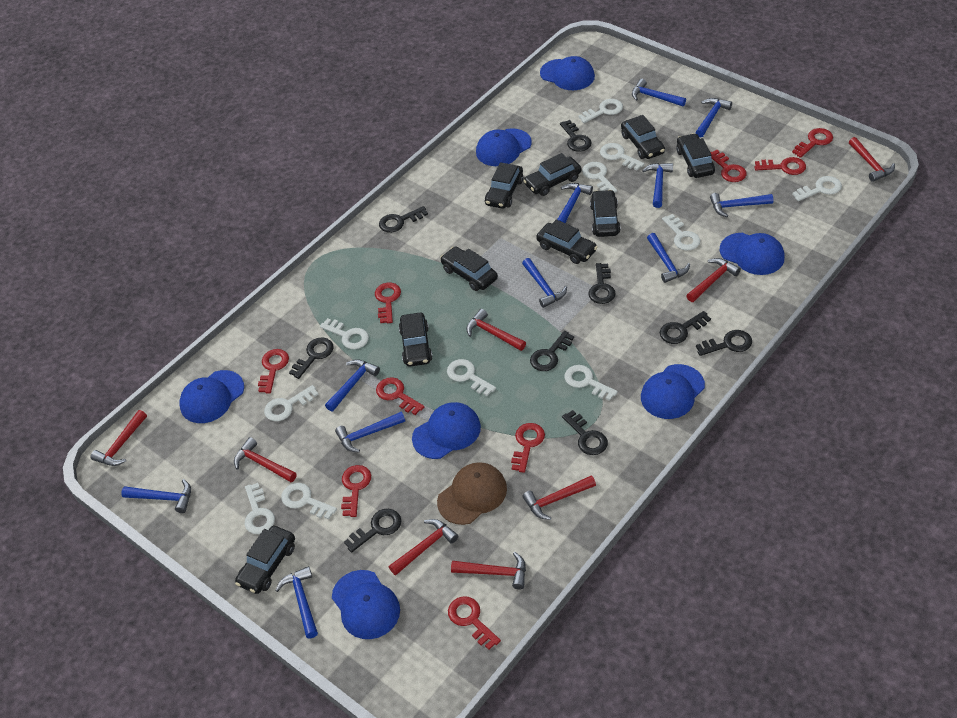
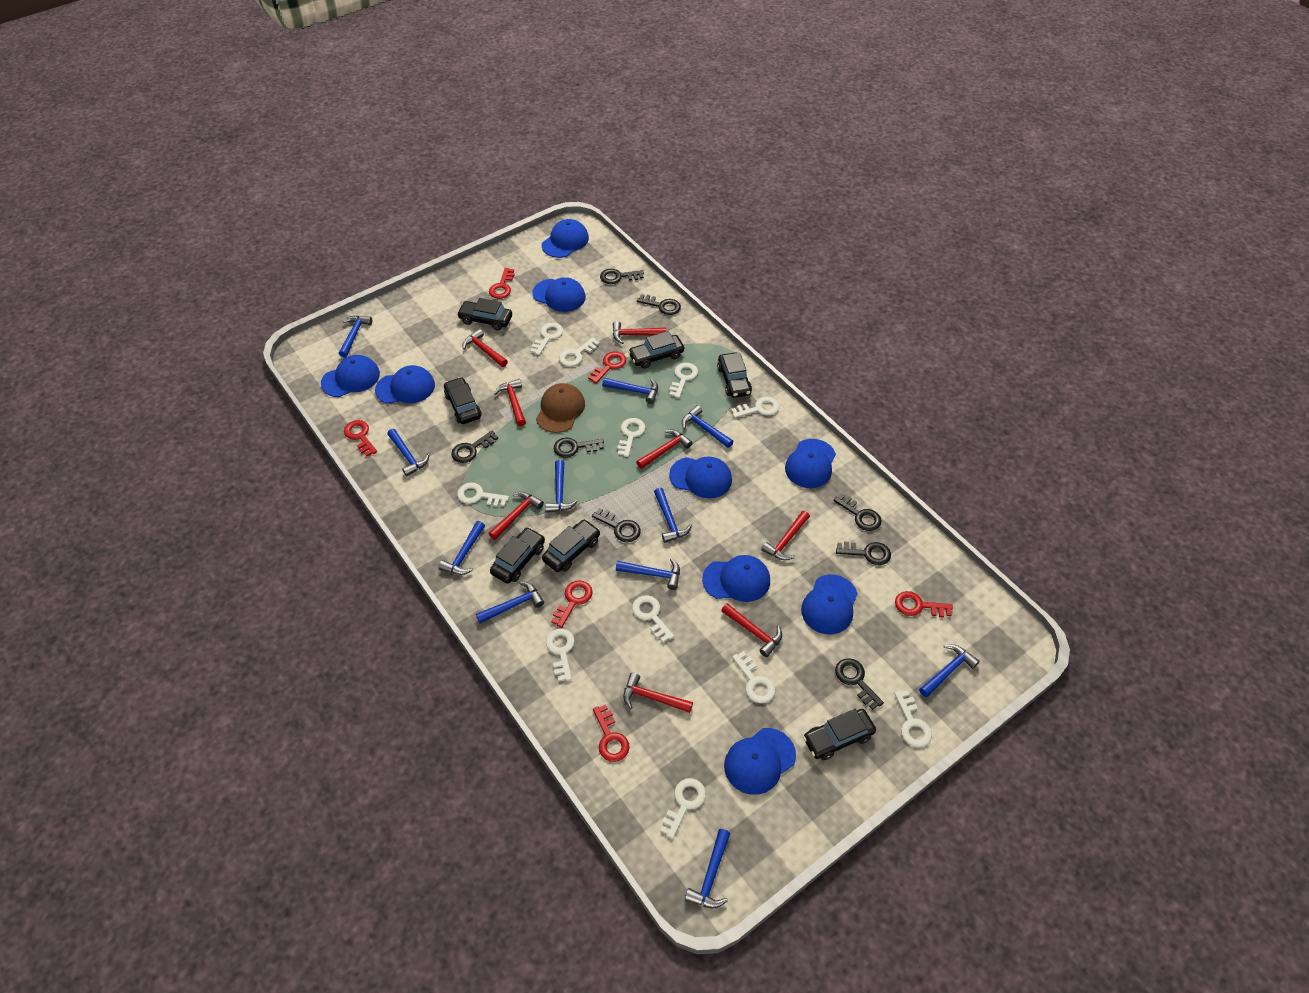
black car: [235,526,295,594] [399,313,433,367] [440,247,498,291] [485,162,523,209] [523,153,581,196] [536,219,597,264] [590,190,620,237] [621,115,665,159] [676,133,715,178] = 9 -> [444,377,482,424] [457,298,512,331] [490,527,545,584] [542,519,600,572] [628,331,684,369] [717,352,752,398] [803,709,876,761] = 7
black key: [289,338,334,379] [344,509,401,553] [379,206,428,233] [530,331,574,371] [560,120,591,152] [562,410,608,455] [588,263,616,304] [660,311,711,344] [696,330,752,356] = 9 -> [451,431,498,463] [554,438,604,458] [592,508,641,542] [600,269,644,284] [637,294,681,315] [834,493,881,531] [835,658,884,710] [836,542,891,565] = 8
blue cap: [179,370,244,423] [332,570,400,639] [412,402,481,459] [476,128,532,166] [540,56,595,90] [641,364,705,419] [719,233,785,275] = 7 -> [321,355,380,397] [375,365,435,404] [532,277,586,312] [542,219,589,258] [669,456,732,498] [702,555,770,602] [724,728,796,795] [785,439,836,488] [801,575,858,634] = 9
red key: [258,349,289,393] [341,465,371,517] [375,283,401,323] [376,377,425,415] [448,596,501,650] [511,423,545,473] [710,150,747,182] [754,157,806,175] [792,128,833,158] = 9 -> [344,420,377,456] [489,268,515,299] [551,580,593,628] [588,352,626,383] [593,704,630,762] [895,591,953,617] = 6

